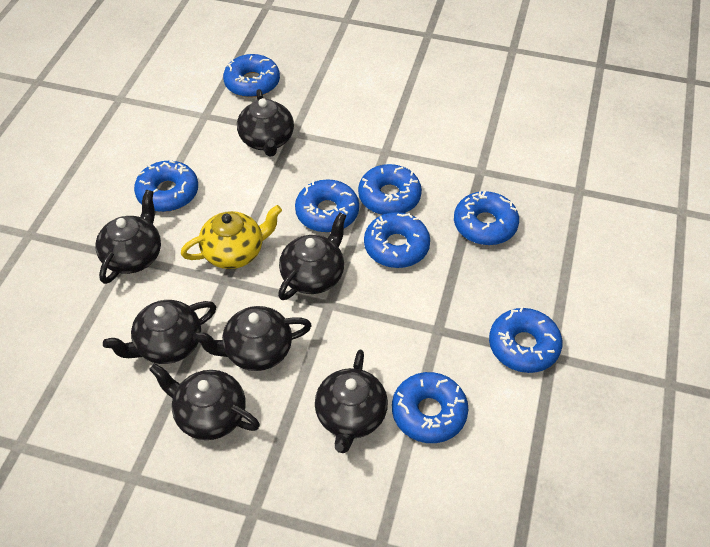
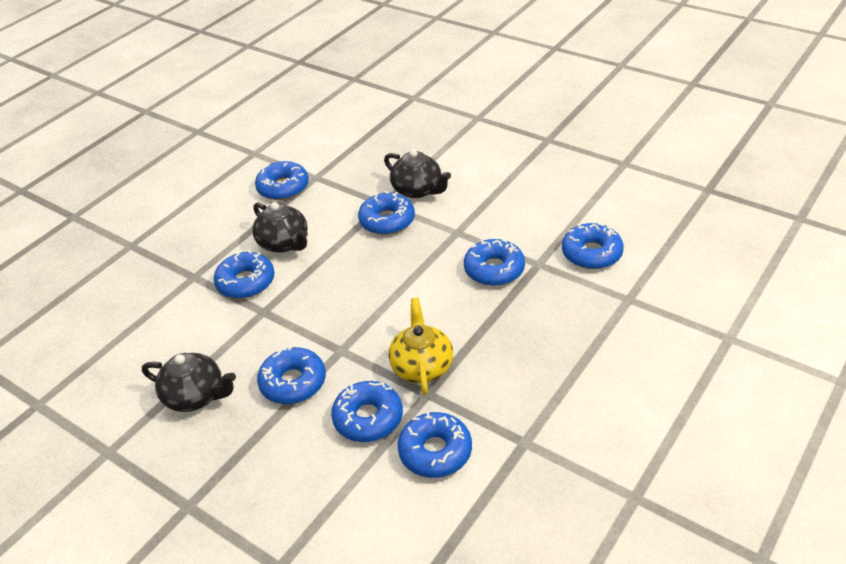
black teapot: [95,190,161,284] [103,300,216,364] [149,363,260,440] [193,306,312,371] [237,89,294,157] [278,212,346,300] [315,350,388,453] = 7 -> [142,353,236,412] [252,202,308,253] [384,149,451,198] = 3

